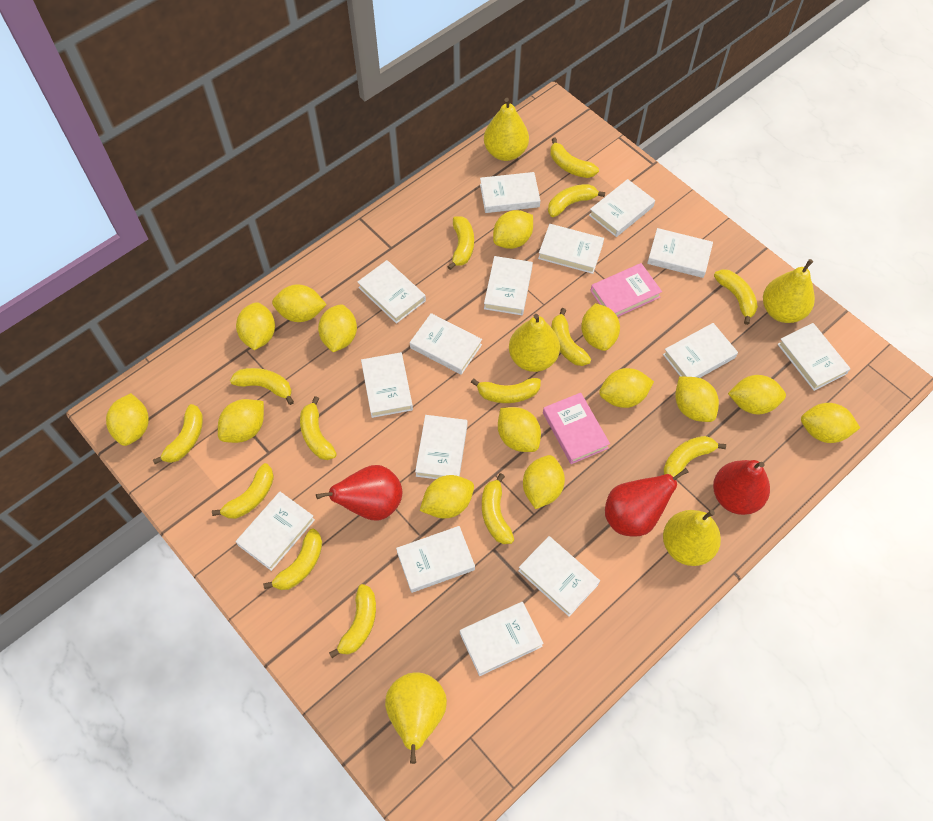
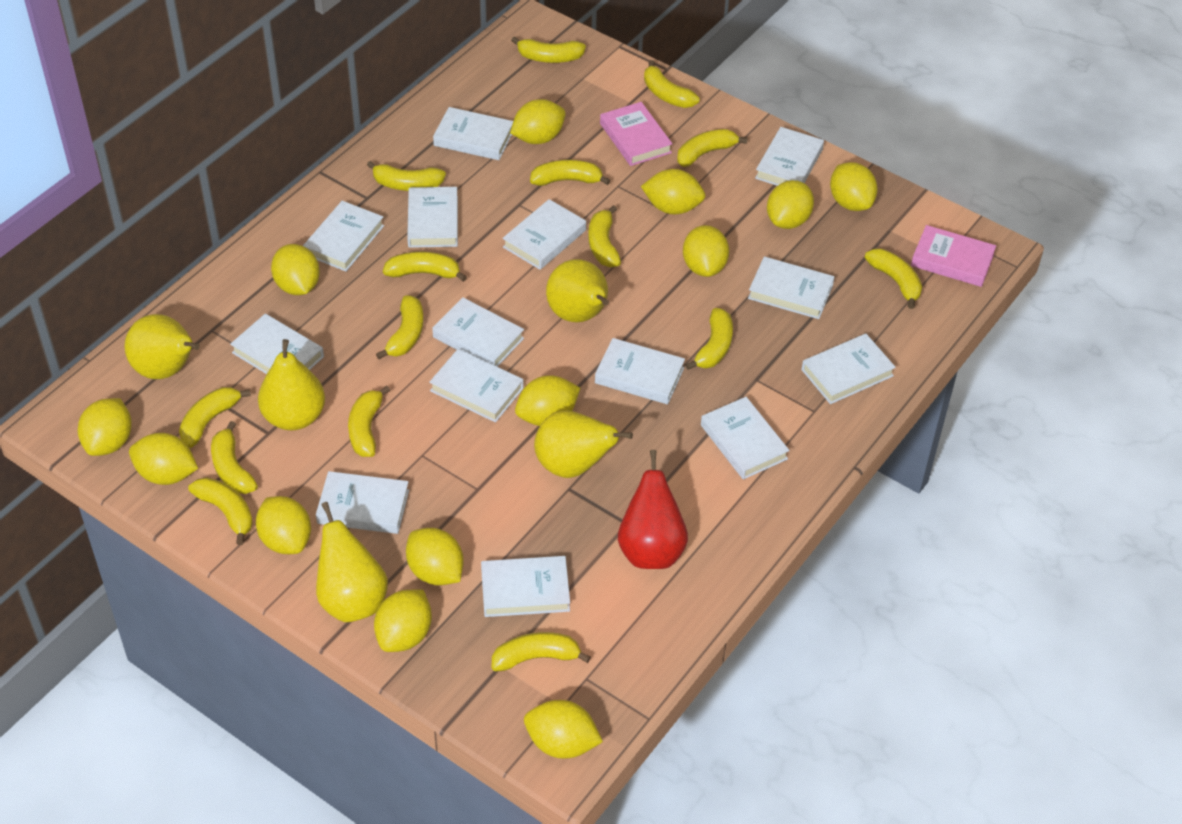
red pear: [316,465,402,520] [605,468,689,537] [713,460,770,515] = 3 -> [618,450,688,569] = 1
white book: [236,492,315,571] [358,260,426,324] [361,352,413,418] [396,526,475,593] [410,313,482,375] [415,415,467,479] [460,602,544,676] [480,172,541,213] [484,256,533,315] [518,536,600,617] [538,224,604,274] [589,179,655,237] [647,228,713,278] [663,323,738,378] [777,323,850,391] = 15 -> [230,314,324,374] [303,201,384,272] [316,471,409,534] [407,187,458,248] [429,349,523,423] [432,297,524,367] [433,107,513,160] [481,556,570,617] [503,199,586,270] [595,338,685,404] [701,397,790,480] [748,256,835,319] [755,127,824,186] [801,334,896,404] = 14
yellow banana: [153,404,203,464] [212,463,274,519] [230,368,294,405] [263,529,322,590] [300,396,337,460] [329,584,376,658] [447,216,474,270] [471,378,541,403] [482,473,514,544] [548,184,605,217] [550,138,599,178] [551,308,591,366] [663,436,726,477] [714,269,758,325] = 14 -> [179,387,251,448] [188,478,253,545] [211,421,258,494] [348,385,390,457] [367,161,446,191] [376,296,424,359] [383,252,467,282] [492,632,591,671] [511,36,586,63] [530,160,611,186] [588,205,621,267] [644,60,699,108] [677,129,748,167] [685,308,733,370] [865,249,922,309] = 15
yellow lemon: [106,393,149,446] [218,399,264,443] [236,302,275,350] [272,284,327,322] [318,304,357,352] [420,475,474,518] [493,210,533,249] [498,407,541,452] [523,455,565,509] [581,303,620,351] [599,368,654,408] [675,377,719,422] [728,375,786,414] [801,403,860,443] = 14 -> [78,398,132,456] [129,433,198,485] [256,496,311,554] [271,244,320,295] [374,589,432,652] [406,528,464,585] [510,99,566,144] [515,375,580,426] [524,700,603,759] [641,169,706,214] [683,225,729,277] [767,180,814,229] [830,162,878,211] = 13

